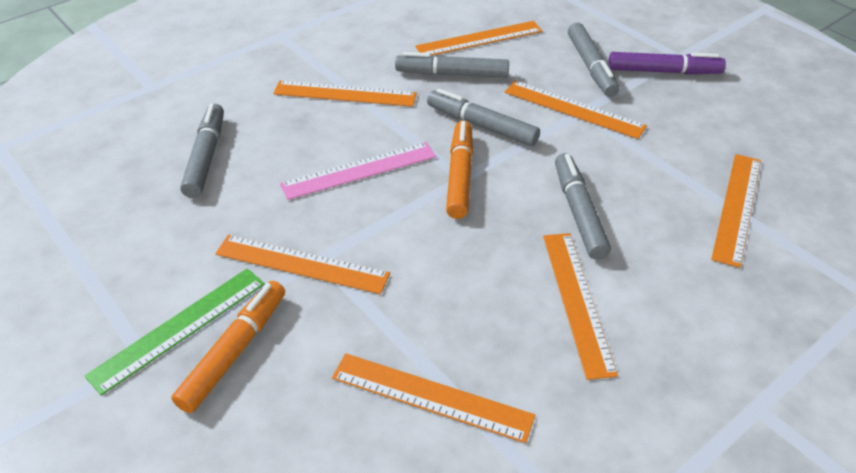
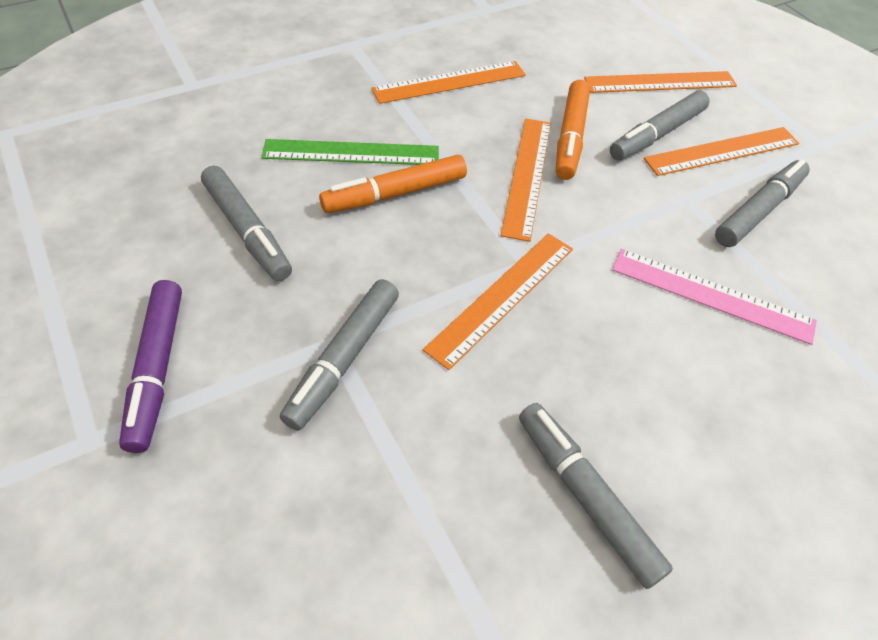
orange ruler: [215,235,390,294] [273,80,417,107] [332,353,535,443] [415,21,542,55] [505,81,647,139] [543,233,618,380] [711,154,761,268] = 7 -> [371,61,526,104] [423,233,573,370] [500,118,551,242] [584,71,737,93] [644,127,799,176] = 5

